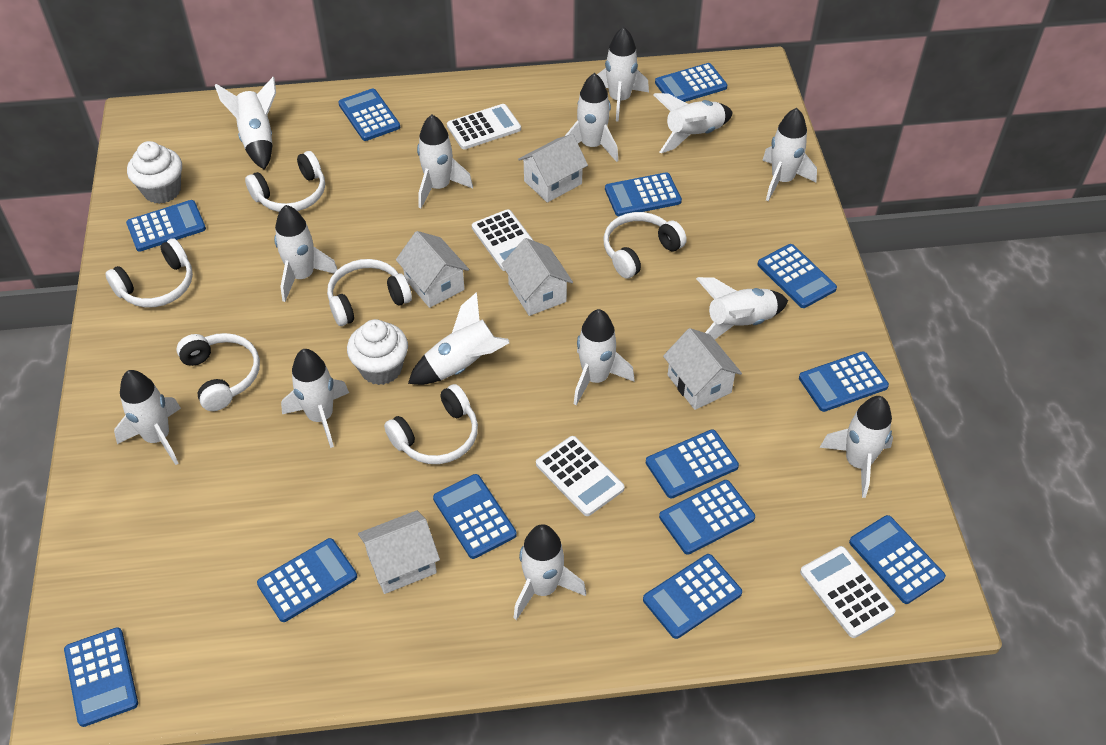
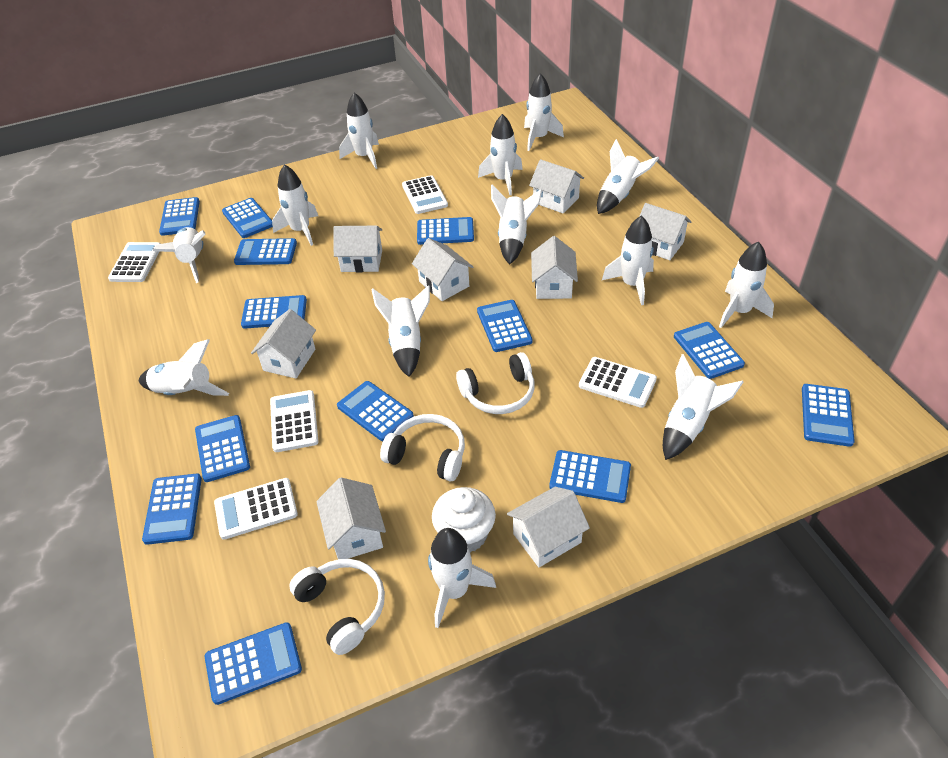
white calculator: [447,104,521,150] [472,209,534,271] [536,436,625,516] [800,546,895,638] = 4 -> [108,242,161,282] [214,478,298,540] [270,390,319,452] [402,175,448,214] [579,357,657,408] = 5
white cupcake: [127,141,182,204] [347,319,408,385] = 2 -> [432,487,496,553] = 1
white headphones: [105,238,193,307] [176,333,260,411] [245,151,325,212] [327,259,412,326] [384,384,478,464] [603,212,687,279] = 6 -> [289,559,385,655] [380,414,465,481] [456,352,535,414] = 3
white house: [358,510,440,594] [396,231,469,308] [502,238,573,316] [518,134,588,203] [663,328,742,410] = 5 -> [251,309,316,378] [316,477,386,559] [333,226,382,272] [412,238,473,301] [507,487,590,567] [529,159,584,214] [531,236,578,299] [639,203,692,260] = 8
white rocket: [114,370,181,465] [215,77,276,170] [274,205,338,302] [281,349,349,448] [408,292,509,385] [417,115,473,209] [514,524,586,620] [565,73,618,162] [574,309,635,405] [597,27,649,122] [653,93,733,153] [696,277,788,340] [762,108,817,201] [820,396,893,498] = 14 -> [139,339,229,396] [153,227,206,283] [272,164,318,246] [339,92,379,169] [372,285,430,377] [428,528,496,628] [478,114,523,195] [491,185,542,265] [524,73,564,151] [597,139,659,214] [602,215,654,305] [663,354,743,460] [719,241,774,328] = 13

